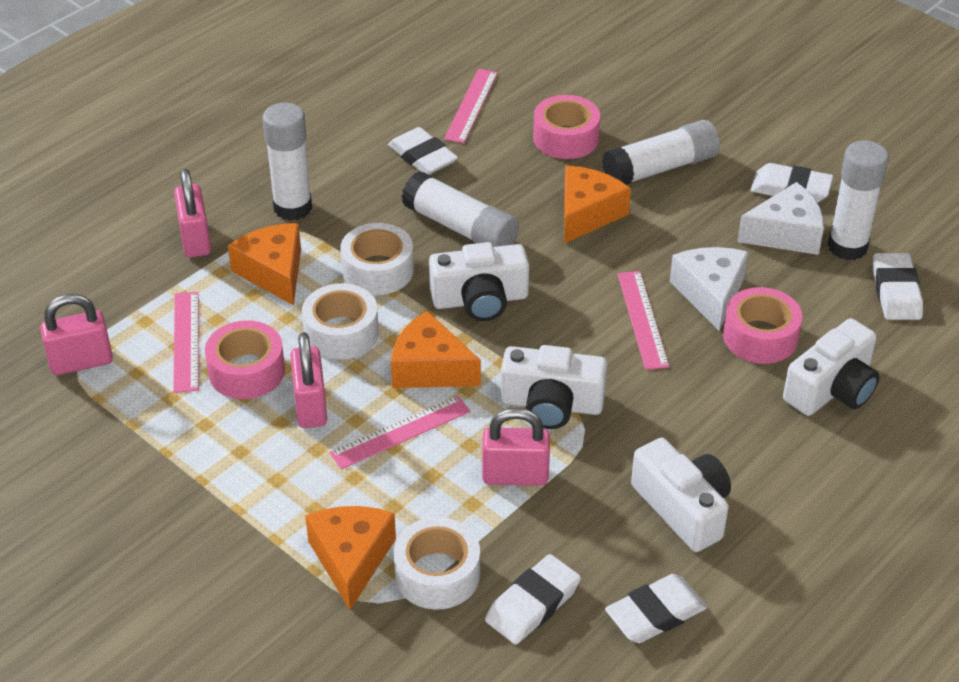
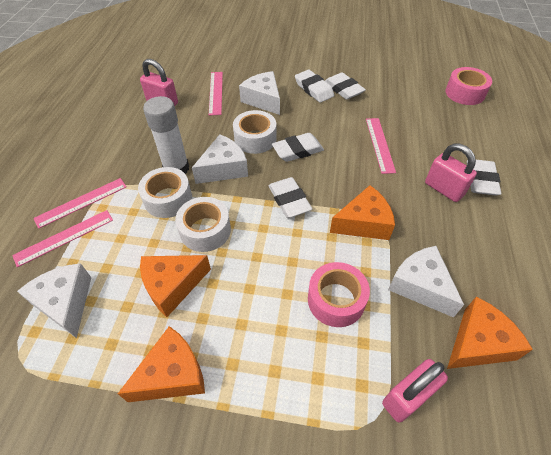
pink padlock: [40,294,113,375] [174,169,211,258] [290,332,327,428] [482,408,550,486] = 4 -> [140,59,178,106] [382,359,448,422] [425,144,477,202] = 3
pink tape: [205,320,285,399] [533,95,600,159] [723,287,802,364] = 3 -> [308,262,370,327] [445,67,492,105] = 2
white camera: [429,242,529,321] [501,345,607,429] [631,438,731,552] [783,318,880,416] = 4 -> none = 0
white cheese: [670,247,748,331] [737,182,824,255] = 2 -> [17,263,92,338] [192,134,248,184] [239,71,280,115] [388,246,464,317] = 4
white glue stick: [263,103,312,221] [402,171,519,247] [602,120,720,185] [828,140,889,260] = 4 -> [143,96,189,174] = 1

